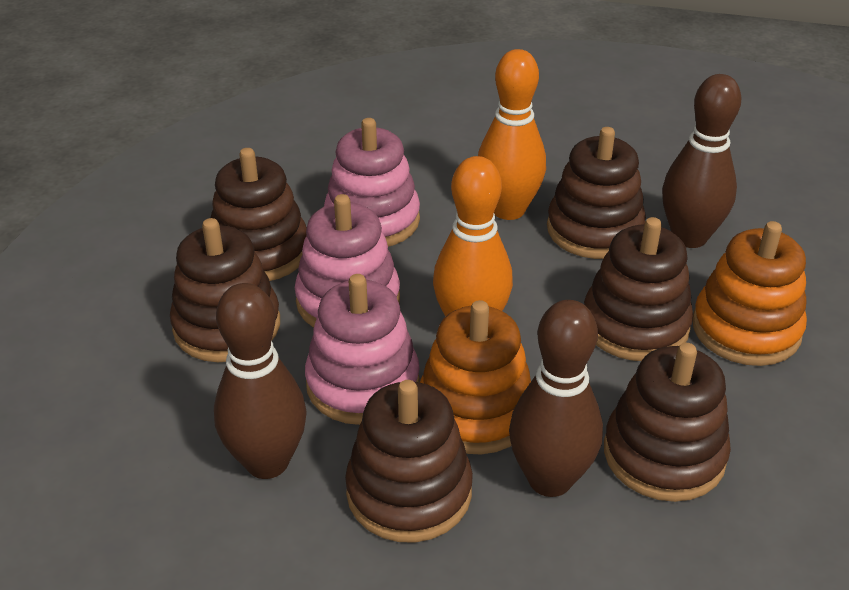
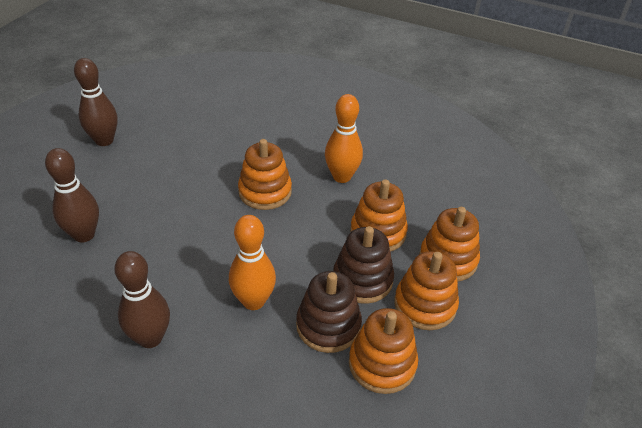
brown stacking toy: [170,218,280,362] [211,148,307,281] [345,380,473,543] [547,127,646,259] [584,217,693,361] [604,343,731,502] = 6 -> [296,271,362,353] [333,226,394,304] = 2
orange stacking toy: [420,300,531,454] [692,221,807,366] = 2 -> [238,139,292,210] [349,308,418,394] [350,179,408,252] [394,251,459,330] [419,207,480,282] = 5
pink stacking toy: [295,194,400,328] [305,274,420,425] [324,118,420,247] = 3 -> none = 0

